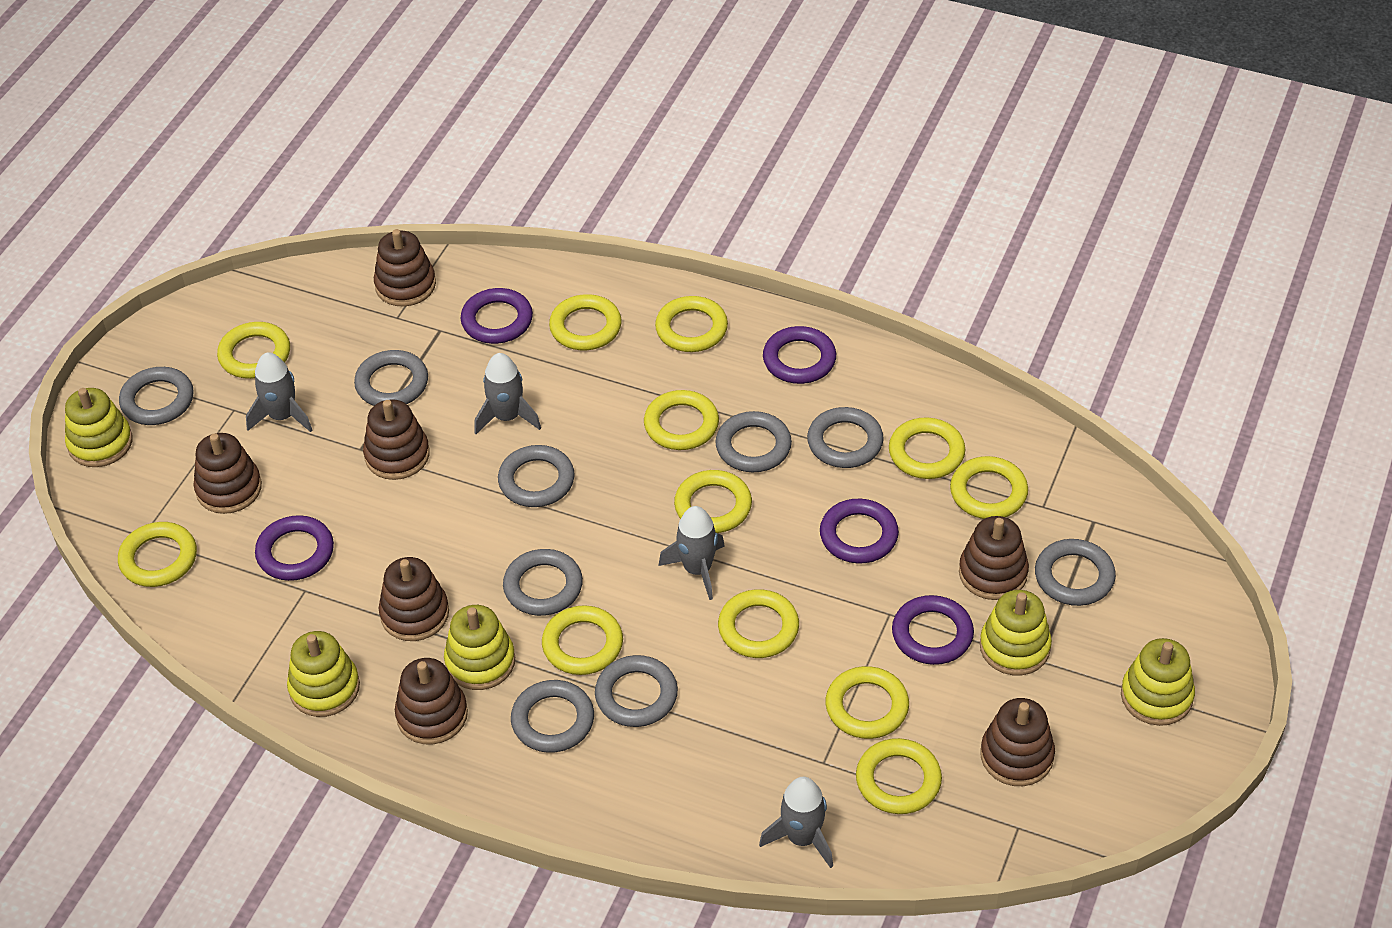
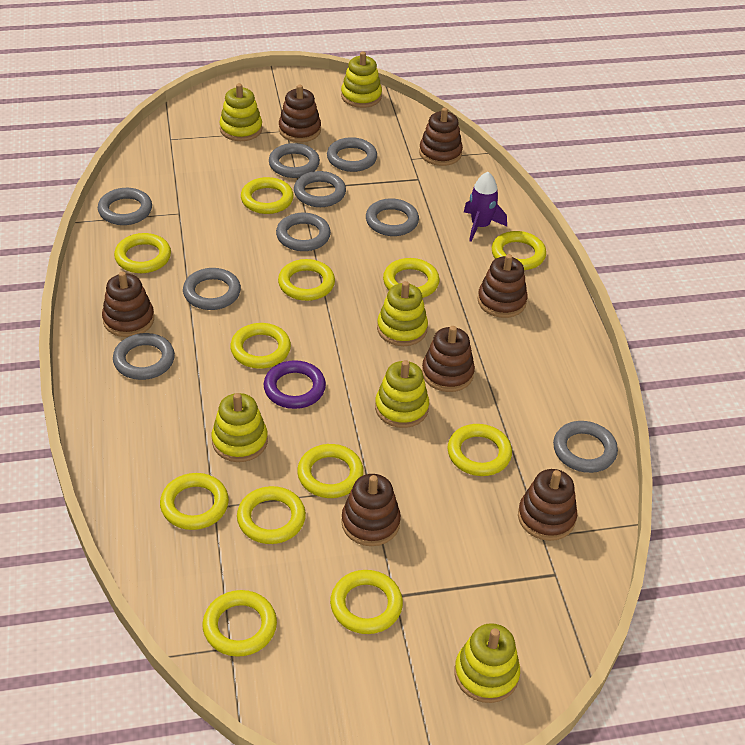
grey rocket: [246,352,313,432] [474,353,541,434] [659,506,725,600] [759,777,833,868] = 4 -> none = 0
purple ring: [255,515,334,581] [461,288,533,344] [763,326,836,384] [820,499,899,564] [892,595,974,665] = 5 -> [264,360,326,409] = 1
purple rocket: none = 0 -> [464,172,507,242] = 1
yellow stacking toy: [65,388,133,467] [287,631,360,717] [444,605,515,690] [980,590,1052,675] [1121,638,1195,726] = 5 -> [212,393,268,462] [220,83,262,141] [341,52,382,108] [375,360,429,428] [377,281,428,346] [454,623,520,703] = 6

